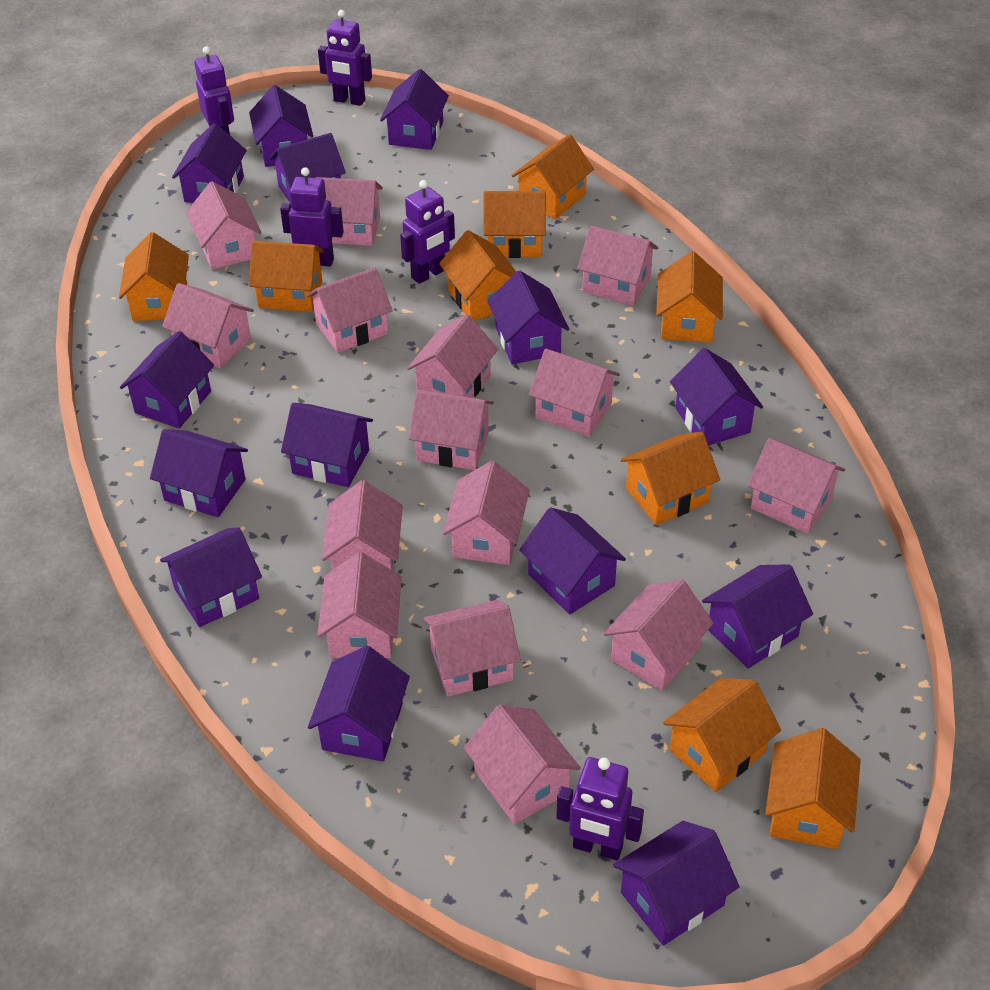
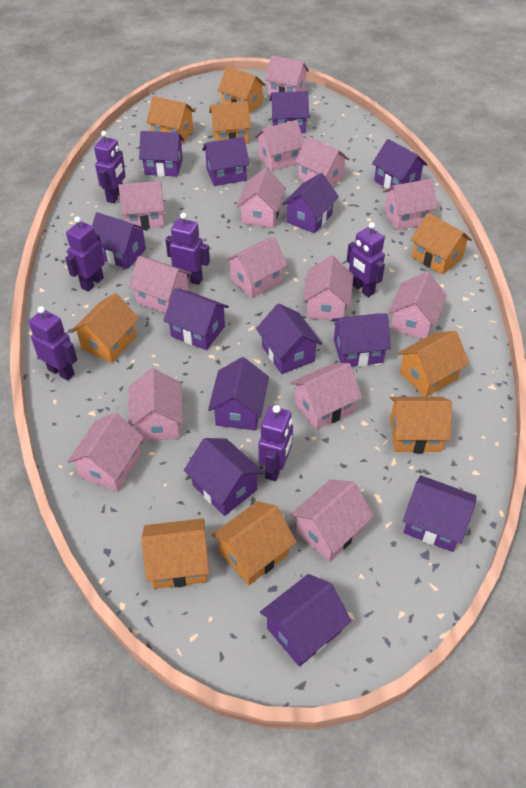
pink house: [162,283,254,369] [186,181,261,270] [306,267,393,353] [316,177,383,246] [317,552,402,659] [322,480,403,571] [407,314,498,398] [409,390,494,470] [423,600,521,697] [443,461,530,565] [463,704,581,824] [529,349,620,437] [577,226,658,306] [603,579,713,691] [748,438,845,534] = 15 -> [67,413,144,491] [118,181,164,229] [128,368,183,442] [129,256,192,314] [225,236,288,298] [236,168,286,228] [255,120,304,171] [265,55,309,96] [290,363,362,430] [290,480,374,561] [295,136,349,186] [303,256,354,320] [383,179,437,230] [388,272,447,339] = 14
purple house: [120,331,214,428] [150,429,248,517] [160,527,262,627] [172,123,247,203] [249,85,313,167] [269,133,346,204] [281,403,373,487] [308,646,410,761] [380,69,449,150] [488,271,569,364] [519,507,626,614] [613,821,739,946] [670,348,763,446] [702,564,813,668] = 14 -> [92,212,148,269] [139,131,184,176] [163,288,229,350] [184,438,264,516] [202,137,250,186] [208,357,269,431] [256,304,323,374] [260,574,352,667] [270,91,309,133] [282,173,339,233] [332,313,391,367] [372,139,428,189] [403,475,476,552] = 13
purple robot: [194,46,234,135] [280,167,344,266] [318,10,372,106] [400,180,455,284] [556,757,644,861] = 5 -> [29,306,78,381] [65,217,105,292] [94,131,126,203] [166,213,210,285] [258,405,293,481] [347,222,385,297] = 6

